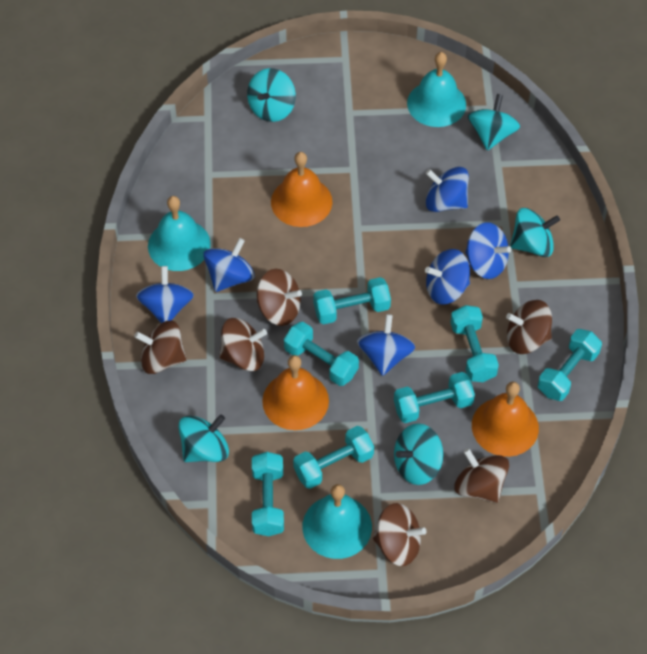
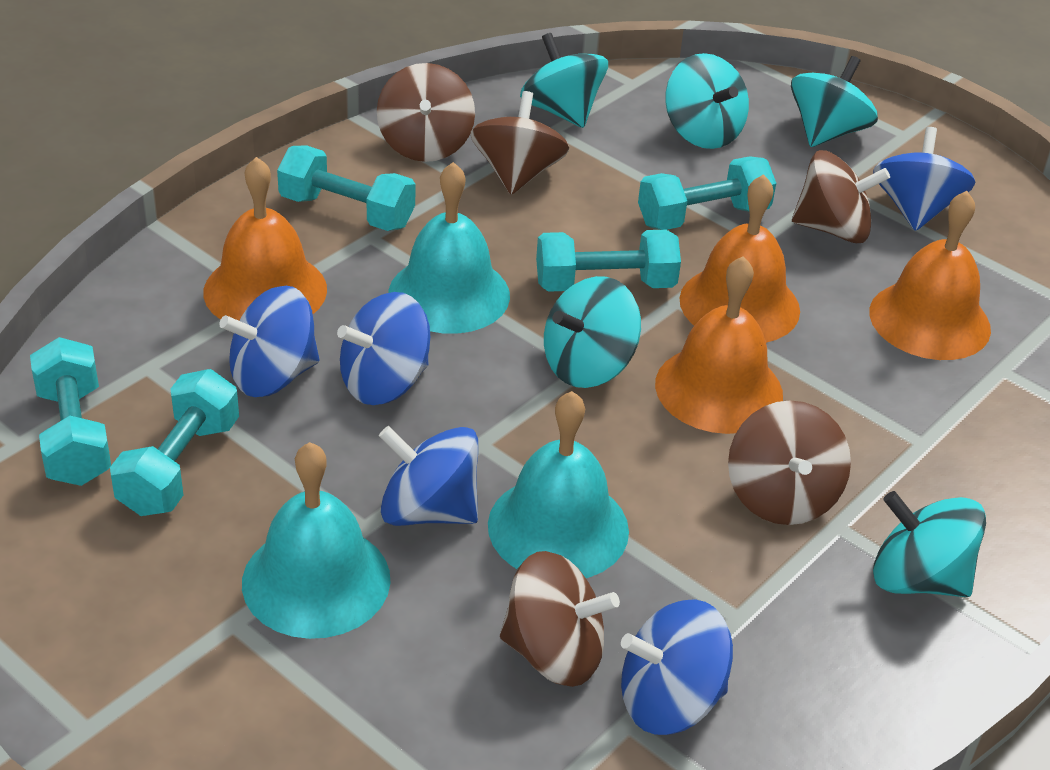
blue spinning top: [136,266,194,323] [203,238,255,292] [357,314,415,376] [425,249,470,304] [426,167,469,212] [465,222,512,279] = 6 -> [219,286,320,397] [337,292,430,405] [379,426,478,526] [621,599,733,735] [873,127,975,231] = 5
brown spinning top: [134,320,187,374] [219,318,267,371] [257,269,302,326] [373,503,426,566] [454,448,509,503] [506,300,552,354] = 6 -> [377,63,475,162] [471,91,569,195] [500,551,620,687] [728,400,851,525] [792,150,890,243] = 5
orange bell: [262,355,329,430] [271,152,332,227] [472,381,539,457] = 3 -> [203,157,327,321] [655,256,783,434] [679,174,800,343] [869,191,991,360] = 4
turquoise dumbbell: [252,452,284,536] [284,322,359,386] [293,426,374,489] [313,277,391,324] [394,372,475,423] [450,305,499,382] [538,329,602,401] = 7 -> [30,337,111,486] [110,369,239,516] [277,146,416,231] [536,230,681,292] [638,156,776,230] = 5

